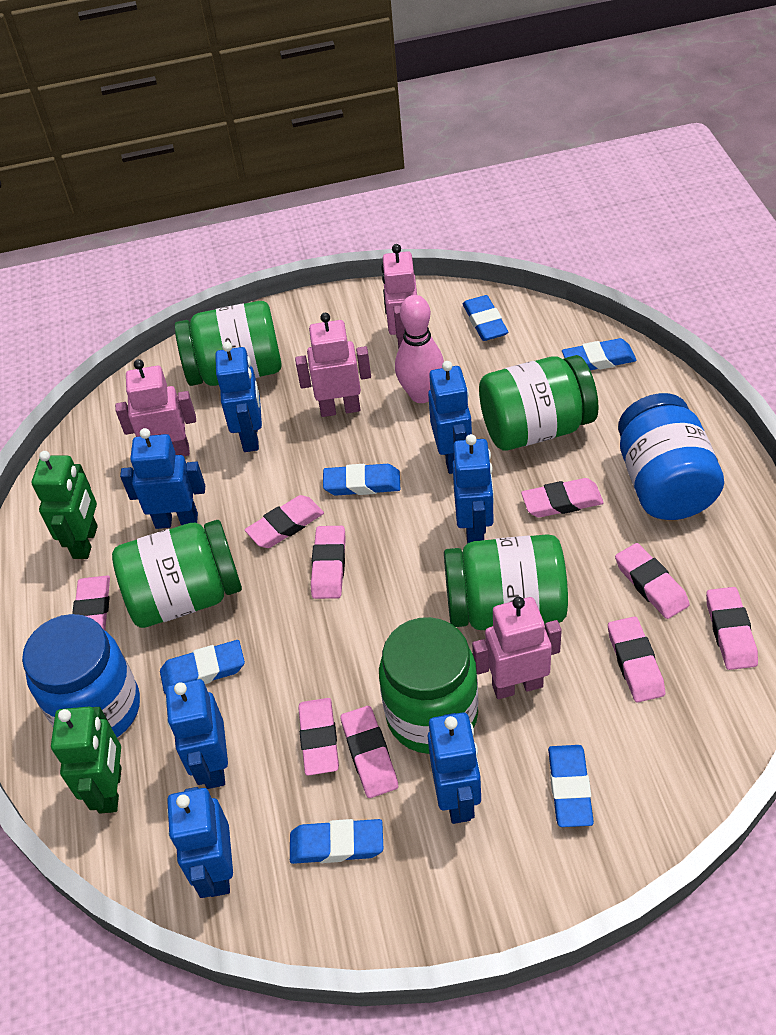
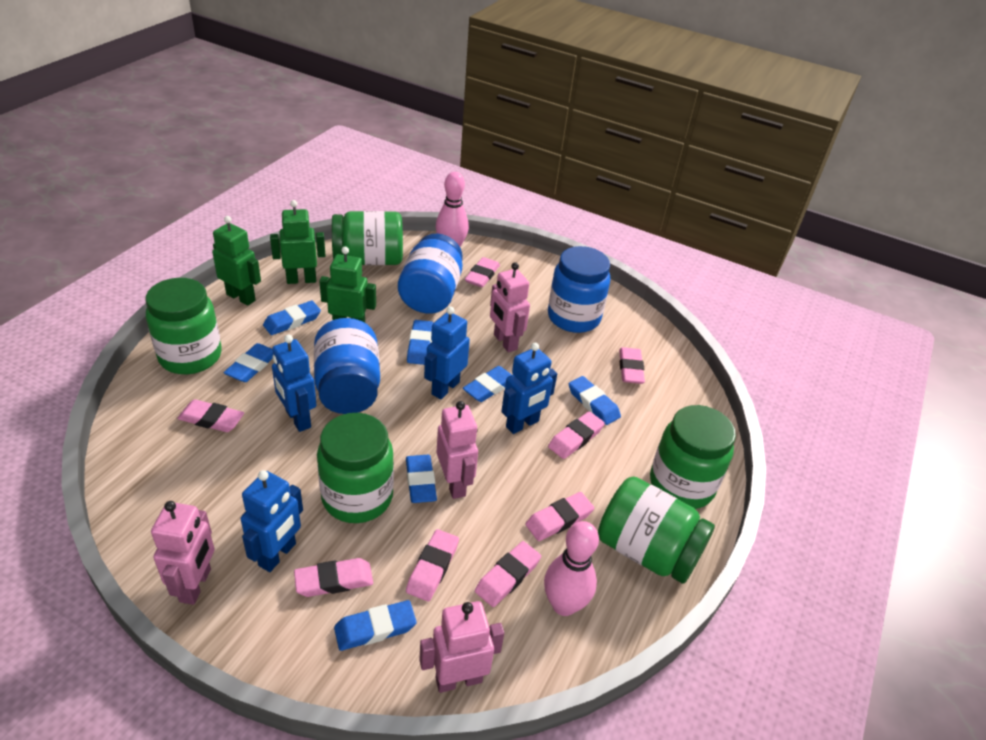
blue eraser: [160,640,245,694] [290,819,383,864] [323,464,400,496] [463,295,508,341] [548,745,594,827] [562,338,637,370] = 6 -> [224,343,273,382] [263,301,321,335] [334,600,417,651] [406,455,437,503] [407,320,433,365] [463,366,512,402] [569,376,621,425] = 7
blue jar: [22,614,140,737] [618,393,724,520] = 2 -> [314,318,380,414] [398,233,463,314] [548,246,610,333] = 3
blue robot: [120,428,205,529] [166,679,228,789] [167,787,233,898] [215,342,262,452] [427,713,481,824] [428,361,472,474] [452,434,494,544] = 7 -> [241,470,303,572] [272,335,317,432] [424,306,470,399] [501,343,557,434] = 4
green robot: [32,451,98,559] [51,707,122,814] = 2 -> [212,216,261,306] [270,200,326,284] [319,247,376,323] = 3
pink bowling pin: [395,295,444,403] = 1 -> [436,172,469,247] [544,521,599,616] = 2
pink eraser: [72,576,110,630] [245,495,324,548] [298,698,339,776] [311,526,346,599] [341,706,398,798] [521,478,604,518] [608,616,665,702] [615,543,690,619] [706,587,758,670] = 9 -> [177,399,244,432] [294,558,373,597] [406,529,459,601] [465,257,500,287] [475,541,541,607] [525,492,594,541] [548,411,605,459] [619,347,645,384] = 8

